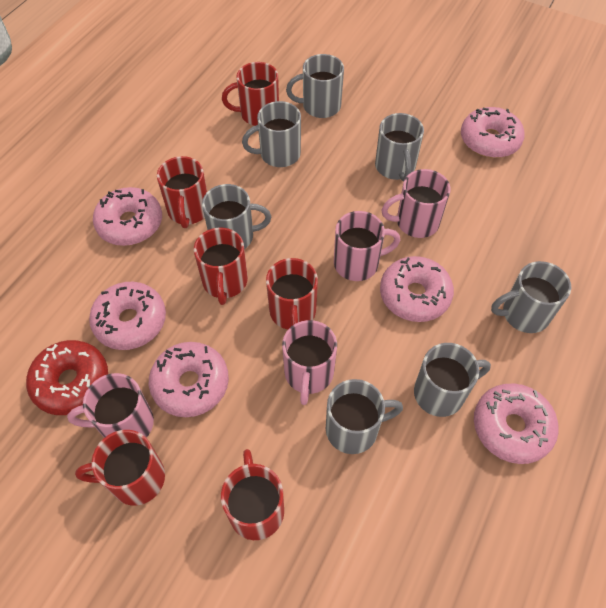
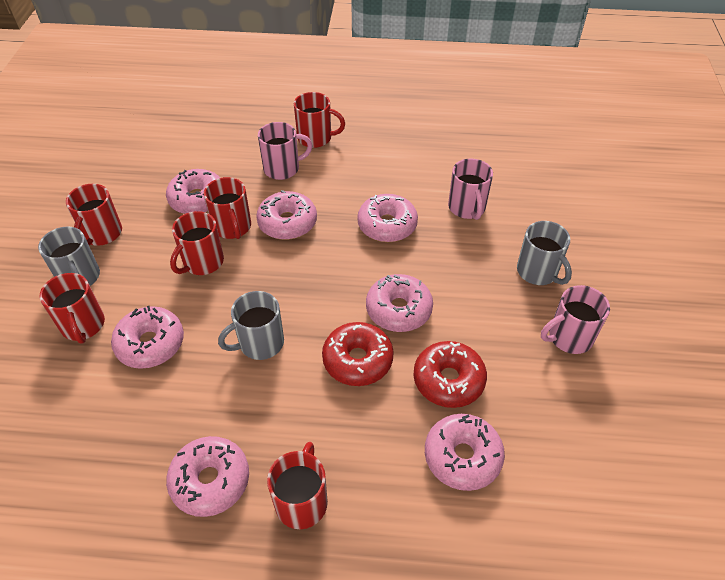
grey mug: [202,184,271,249] [242,101,301,167] [286,54,344,118] [326,379,403,454] [375,113,424,181] [414,343,491,417] [491,261,571,333] = 7 -> [38,227,100,286] [218,291,284,360] [517,221,572,285] = 3
pink donut: [89,282,166,350] [93,187,162,246] [149,342,229,417] [380,256,454,322] [461,107,525,158] [474,383,559,464] = 6 -> [111,306,184,369] [166,169,220,214] [166,436,249,517] [256,190,317,240] [357,194,418,242] [366,274,433,332] [425,414,505,491] = 7
pink mug: [67,373,154,438] [282,320,337,405] [334,211,400,281] [382,169,451,238] = 4 -> [258,122,313,180] [448,158,493,220] [541,285,610,354] = 3
red donut: [26,340,108,415] = 1 -> [322,322,394,386] [413,341,487,408] = 2

